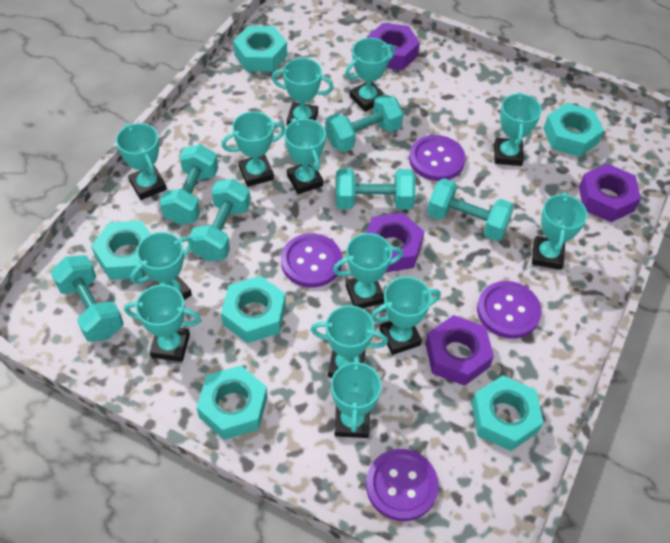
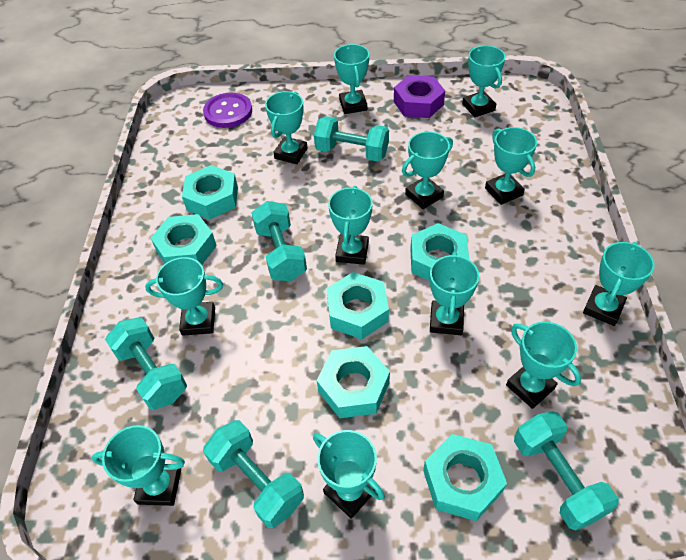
purple button: [281,233,342,287] [366,449,439,521] [409,135,465,181] [477,281,541,339] = 4 -> [203,93,252,128] = 1
purple nut: [366,212,425,272] [367,23,420,70] [426,315,494,386] [579,163,641,222] = 4 -> [394,75,445,118] = 1
turquoise dumbbell: [51,255,124,342] [160,144,218,225] [189,179,251,261] [325,94,403,152] [336,169,416,209] [427,178,514,241] = 6 -> [105,318,187,410] [203,420,304,528] [251,201,307,281] [314,116,389,162] [514,411,619,531] = 5
turquoise trophy: [116,123,167,200] [124,285,201,362] [131,232,193,300] [221,111,285,187] [272,58,334,126] [284,118,326,194] [311,305,388,378] [331,355,382,438] [333,233,403,309] [345,38,395,112] [371,277,441,355] [494,92,542,166] [532,192,588,270] = 13 -> [91,425,185,506] [145,257,223,336] [265,91,307,164] [313,430,385,519] [328,186,373,265] [334,44,369,114] [402,132,453,209] [430,252,479,335] [462,45,506,117] [485,127,537,205] [506,322,581,409] [583,242,655,326] = 12

